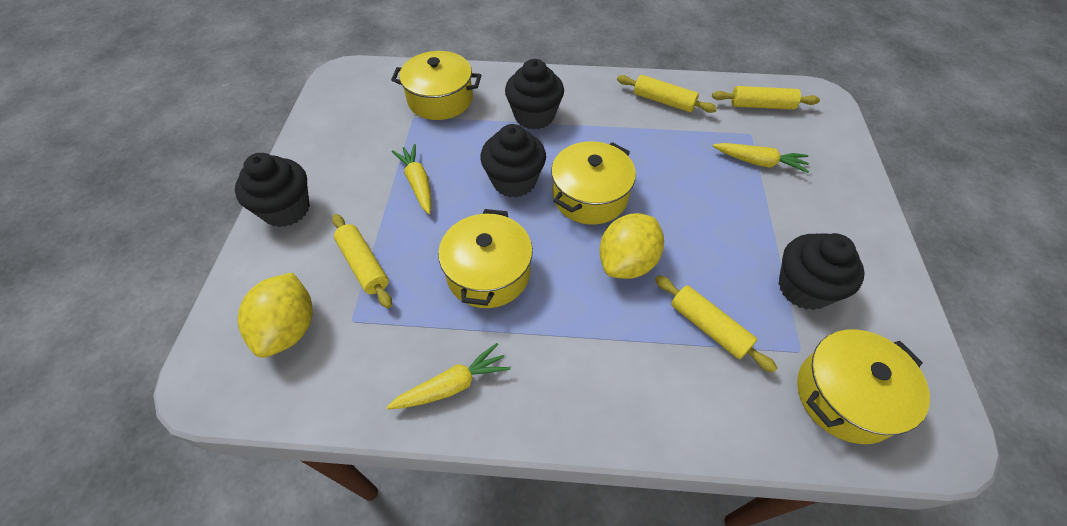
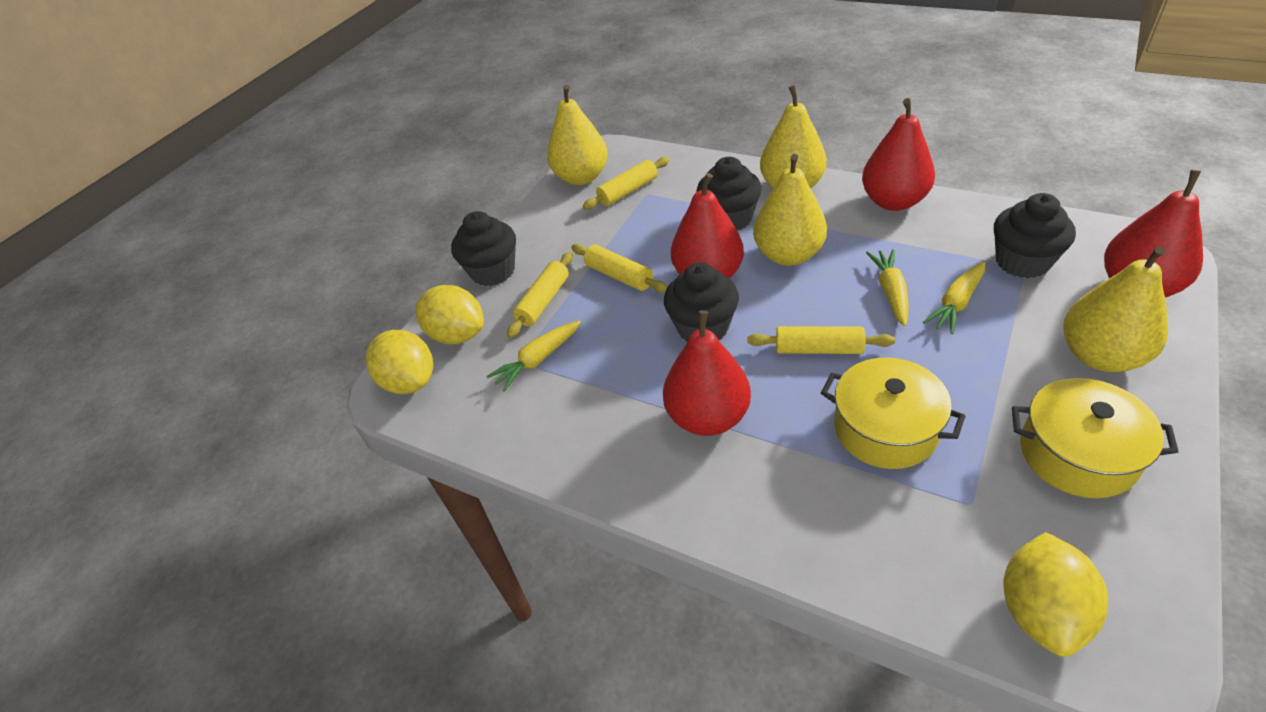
red pear: none = 0 -> [663,310,751,436] [671,173,744,278] [862,98,935,211] [1104,170,1203,297] = 4
yellow lemon: [238,272,313,358] [599,213,664,279] = 2 -> [366,330,433,394] [416,285,484,344] [1004,532,1108,657] = 3
yellow pear: none = 0 -> [547,85,608,185] [753,154,827,266] [760,85,827,188] [1063,246,1168,372] = 4
yellow pot: [391,51,481,120] [438,209,533,308] [551,141,636,225] [797,329,930,444] = 4 -> [821,357,966,469] [1012,378,1179,498] = 2

